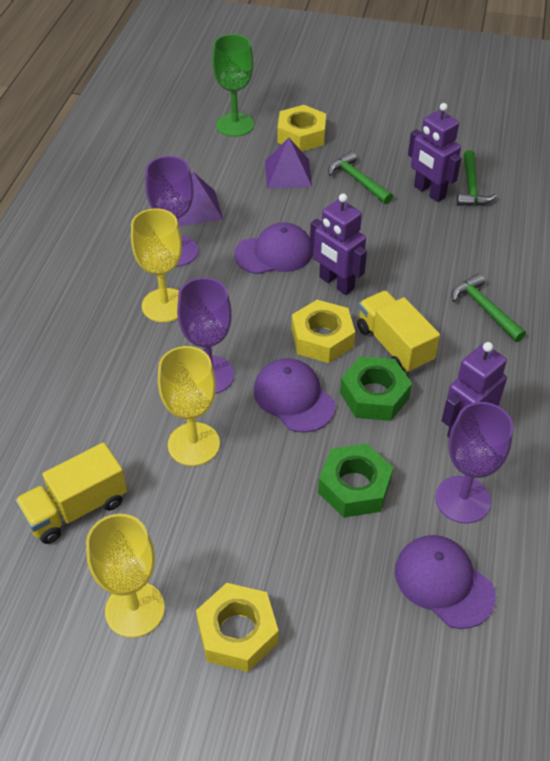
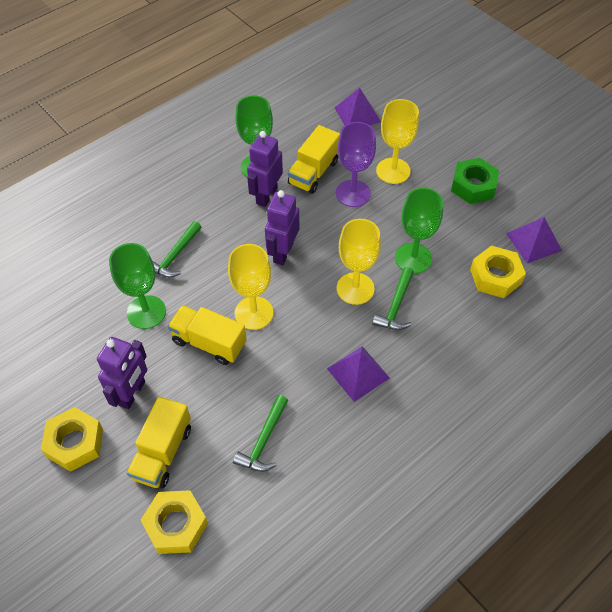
green goblet: [212,34,254,137] = 1 -> [109,243,166,329] [235,95,273,177] [395,188,443,274] = 3
green nut: [318,444,393,518] [340,356,412,421] = 2 -> [451,158,499,204] = 1
purple cap: [234,222,313,274] [254,358,336,433] [395,535,496,629] = 3 -> none = 0
purple goblet: [145,156,198,267] [177,278,234,394] [435,402,514,524] = 3 -> [336,122,376,207] = 1
purple pyramid: [177,172,223,226] [265,138,312,189] = 2 -> [327,346,390,402] [334,87,381,125] [506,217,562,263] = 3
yellow truck: [15,442,127,544] [357,291,440,373] = 2 -> [127,397,191,489] [168,305,247,365] [288,125,340,194] = 3

